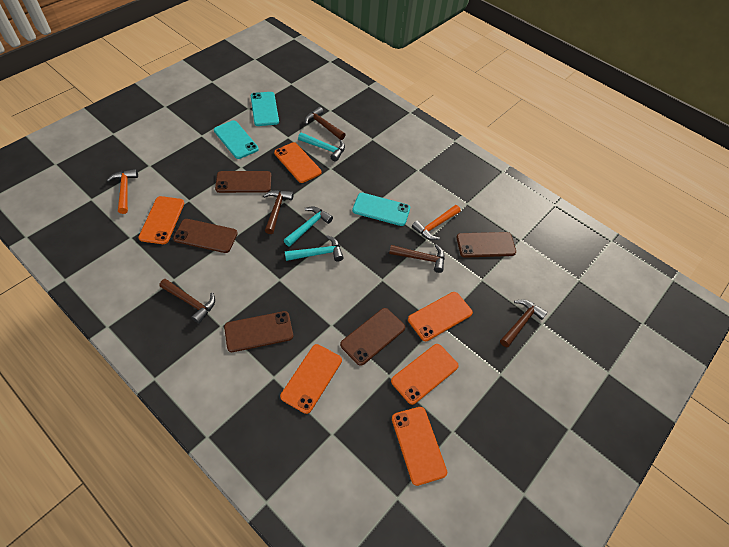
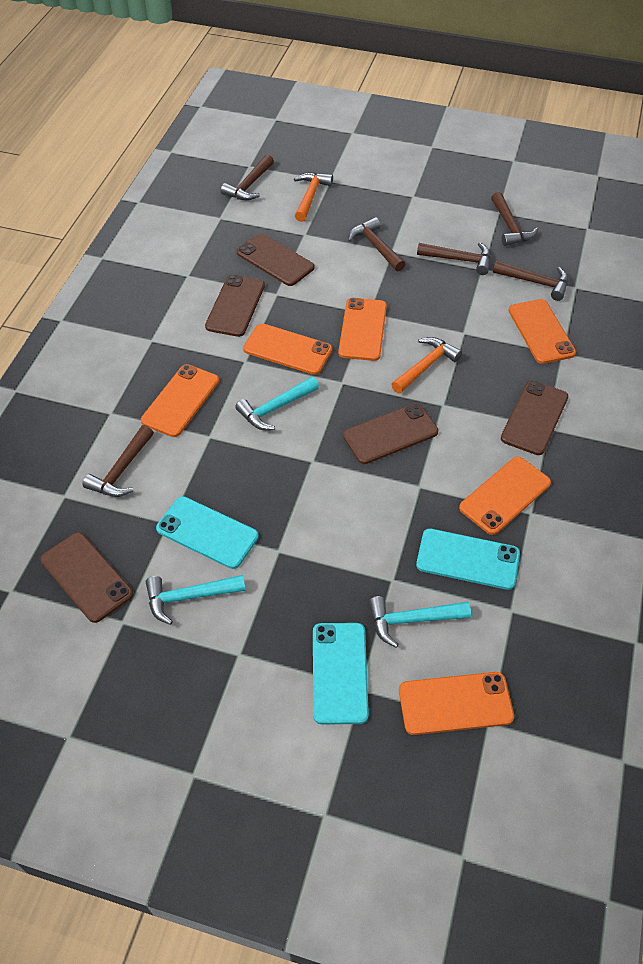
brown hammer: [159,279,215,324] [263,190,294,234] [305,107,346,140] [389,244,445,273] [500,299,548,347] = 5 -> [82,425,154,497] [221,154,274,200] [348,217,405,271] [417,242,491,275] [491,192,538,246] [493,261,569,301] = 6

